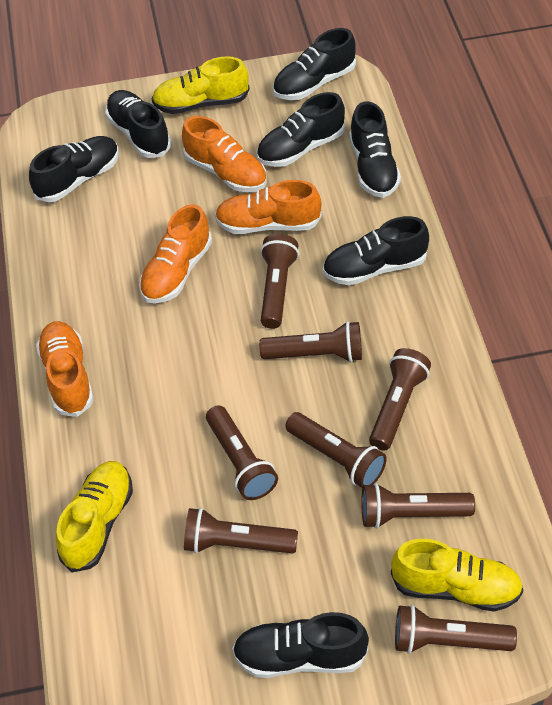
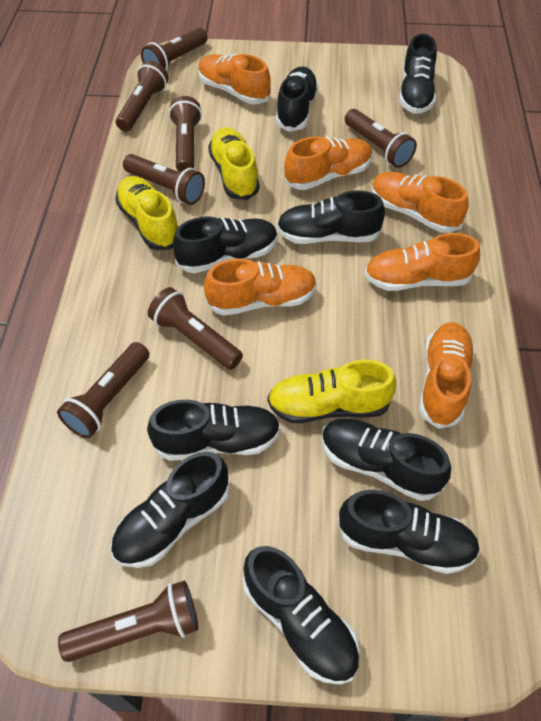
black shoe: [29,136,119,202] [105,90,171,158] [232,612,369,678] [257,92,345,167] [273,28,356,100] [323,216,429,285] [349,101,401,198] = 7 -> [110,451,230,568] [147,400,281,461] [173,216,278,273] [243,546,360,685] [276,67,319,132] [277,190,385,244] [322,418,451,501] [337,490,480,574] [399,34,437,114] = 9
orange shoe: [36,321,94,417] [139,204,212,304] [182,116,267,192] [215,180,322,234] = 4 -> [198,54,271,104] [204,259,317,316] [284,136,373,190] [364,233,480,291] [371,172,469,233] [419,322,475,429] = 6

